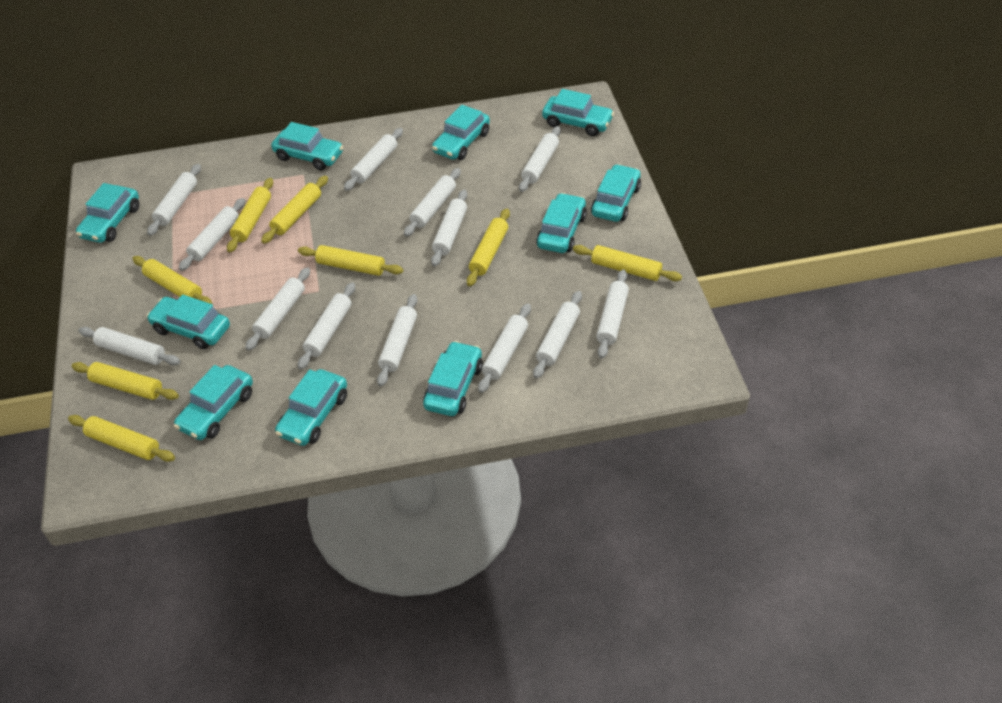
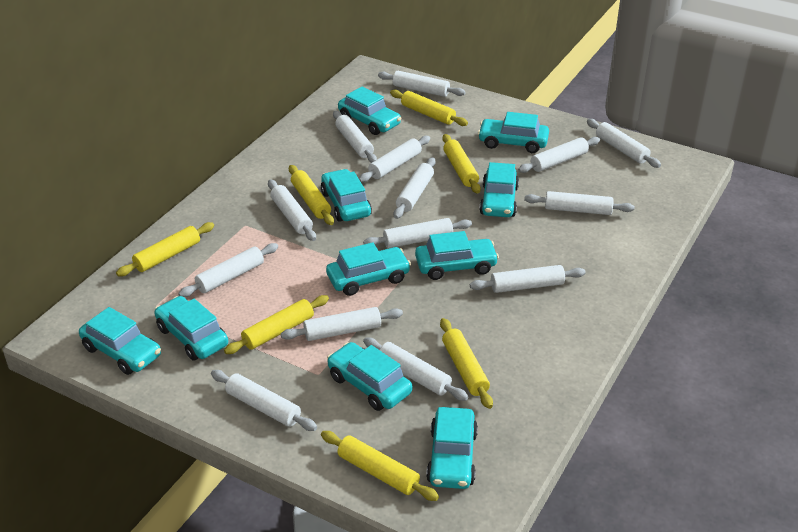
white rolling pin: [78,327,180,365] [147,164,201,236] [179,198,246,271] [246,267,310,351] [298,282,355,369] [344,128,403,191] [377,294,418,386] [404,168,461,237] [431,189,467,266] [478,304,531,393] [519,126,561,192] [533,291,582,379] [596,270,629,359] = 13 -> [178,243,278,297] [211,370,317,431] [268,180,316,241] [281,307,403,341] [333,111,377,163] [359,136,430,183] [363,218,472,248] [363,337,468,401] [378,71,466,97] [394,157,436,219] [470,265,586,293] [518,137,600,173] [524,191,635,215] [587,119,661,168] = 14
yellow rolling pin: [68,415,175,462] [72,362,179,400] [132,256,212,304] [227,178,273,253] [261,176,328,244] [298,245,403,276] [467,209,510,286] [573,245,682,281] = 8 -> [116,222,214,276] [224,295,329,354] [289,165,334,225] [321,431,439,501] [390,90,468,126] [440,318,493,409] [442,134,481,194] = 7

